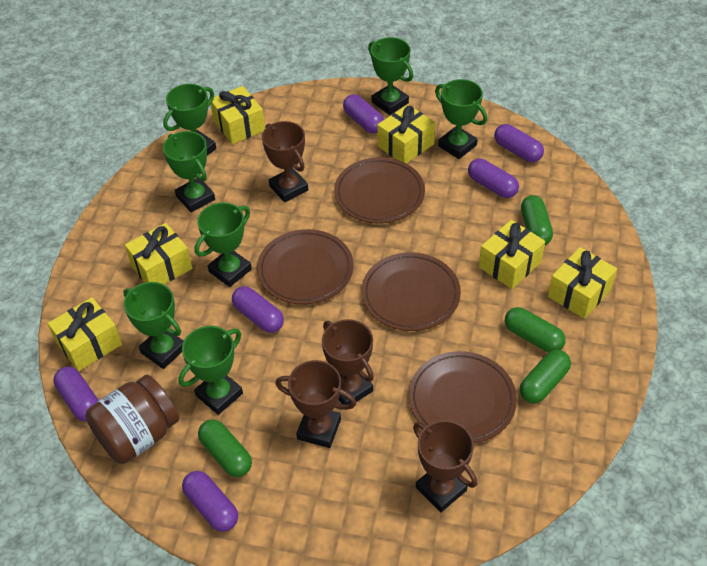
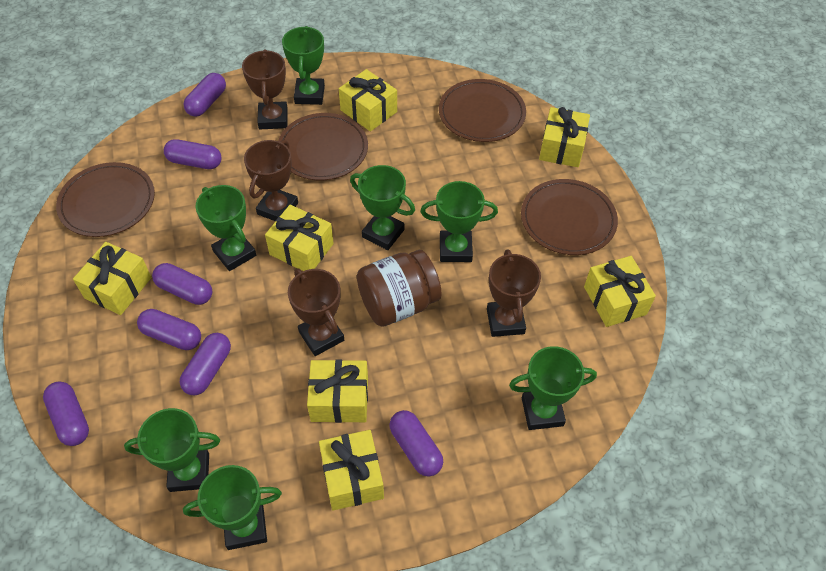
green capsule: [198,420,252,477] [505,307,566,353] [520,350,571,403] [521,195,553,245] = 4 -> none = 0
purple capsule: [53,367,99,422] [182,471,238,532] [232,286,284,333] [343,94,384,134] [468,159,519,198] [494,124,544,162] = 6 -> [43,382,89,446] [137,309,201,350] [152,263,212,305] [164,139,222,169] [180,333,231,396] [183,73,226,117] [389,410,443,477] = 7
yellow gift: [48,297,122,371] [125,223,192,284] [211,86,265,144] [377,104,435,164] [479,220,545,289] [548,247,617,319] = 6 -> [73,242,151,315] [265,205,334,271] [307,360,368,423] [319,430,384,511] [339,69,397,132] [539,107,590,167] [584,256,656,327] = 7

